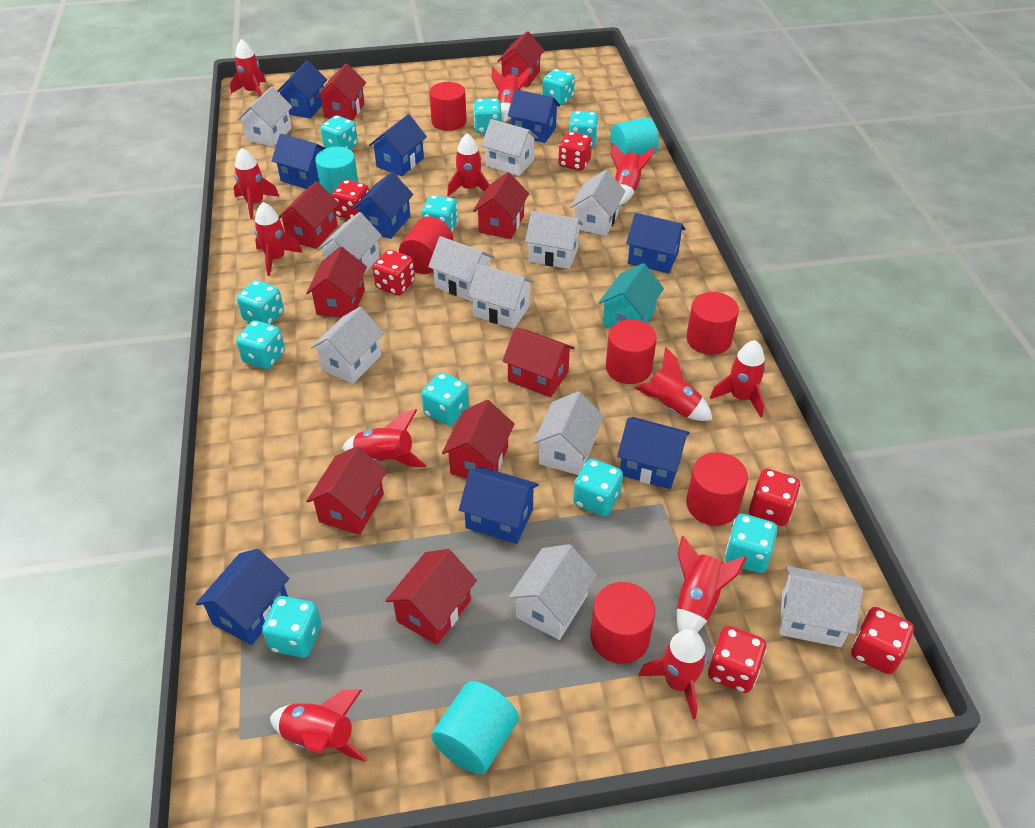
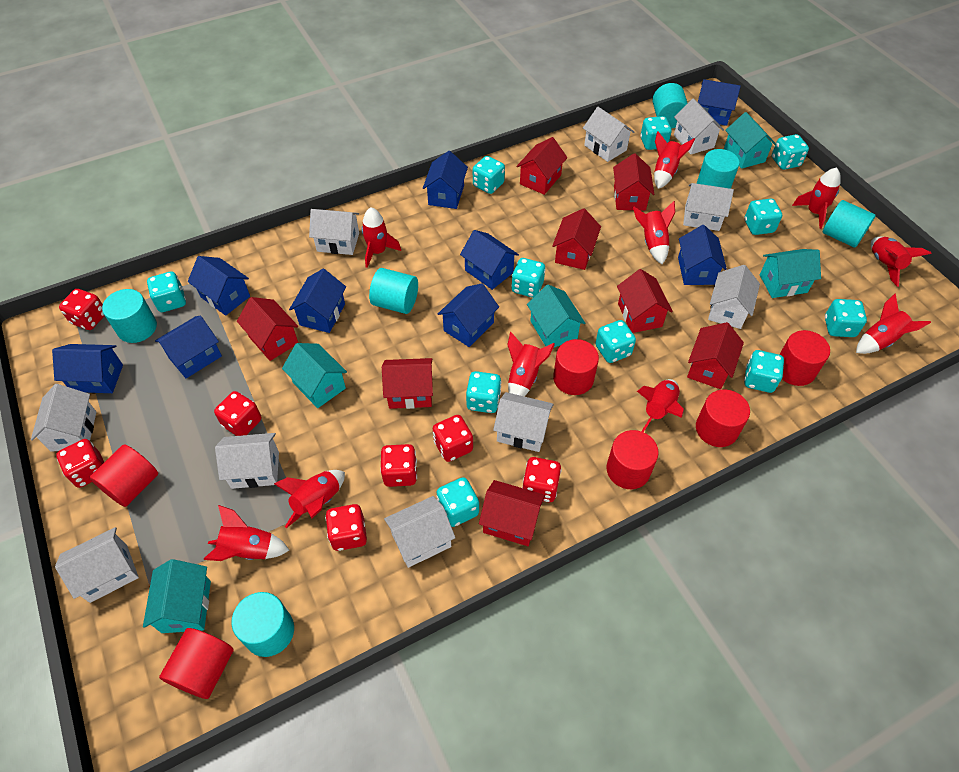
red dice: [332,180,369,219] [372,250,415,295] [558,132,592,171] [708,626,767,693] [749,469,801,526] [851,607,914,674] = 6 -> [56,439,104,488] [59,289,105,330] [214,391,261,436] [325,504,367,551] [380,444,417,487] [433,415,473,462] [522,457,562,502] = 7
red house: [279,181,339,249] [306,247,367,318] [306,446,387,535] [316,64,366,121] [386,549,477,645] [442,400,514,478] [473,172,529,239] [497,31,544,87] [503,327,575,397] = 9 -> [237,297,298,361] [382,358,433,409] [479,480,545,546] [516,137,567,195] [552,208,601,270] [613,153,654,210] [617,269,673,333] [687,322,744,389] = 8
red rocket: [230,39,266,97] [234,148,279,219] [254,202,303,276] [270,690,368,762] [342,409,427,467] [447,133,490,196] [491,67,531,122] [611,143,655,205] [634,347,713,421] [639,629,707,719] [677,536,747,632] [710,340,766,418] = 12 -> [204,505,289,561] [274,470,345,528] [361,208,401,268] [507,332,555,397] [633,201,675,264] [637,379,684,432] [654,131,695,189] [792,167,841,229] [856,293,931,354] [871,237,932,287] = 10
turquoise cylinder: [315,147,358,195] [431,681,519,774] [610,117,659,156] = 3 -> [102,289,157,343] [231,592,294,657] [369,268,418,314] [653,83,688,128] [697,149,740,189] [823,200,876,248] = 6
turquoise house: [599,263,664,328] = 1 -> [143,559,211,633] [282,343,347,408] [527,285,586,348] [724,112,777,169] [760,249,821,298] = 5
white house: [237,87,292,147] [311,307,384,384] [317,212,382,274] [428,236,495,301] [468,264,534,329] [481,119,538,176] [509,544,597,640] [525,211,583,269] [533,391,604,475] [570,169,626,236] [780,566,863,647] = 11 -> [31,384,96,452] [55,527,139,603] [215,433,279,489] [309,209,359,255] [384,496,455,568] [493,392,554,452] [583,107,634,162] [674,98,724,154] [683,183,734,231] [708,265,760,329] = 10

